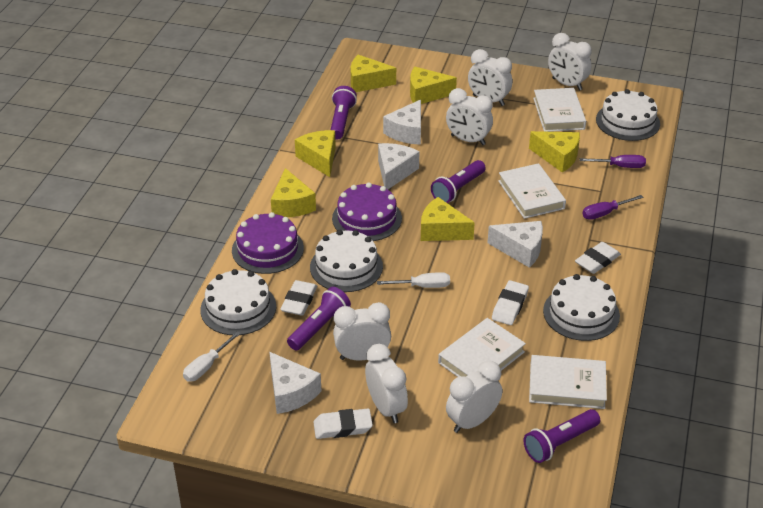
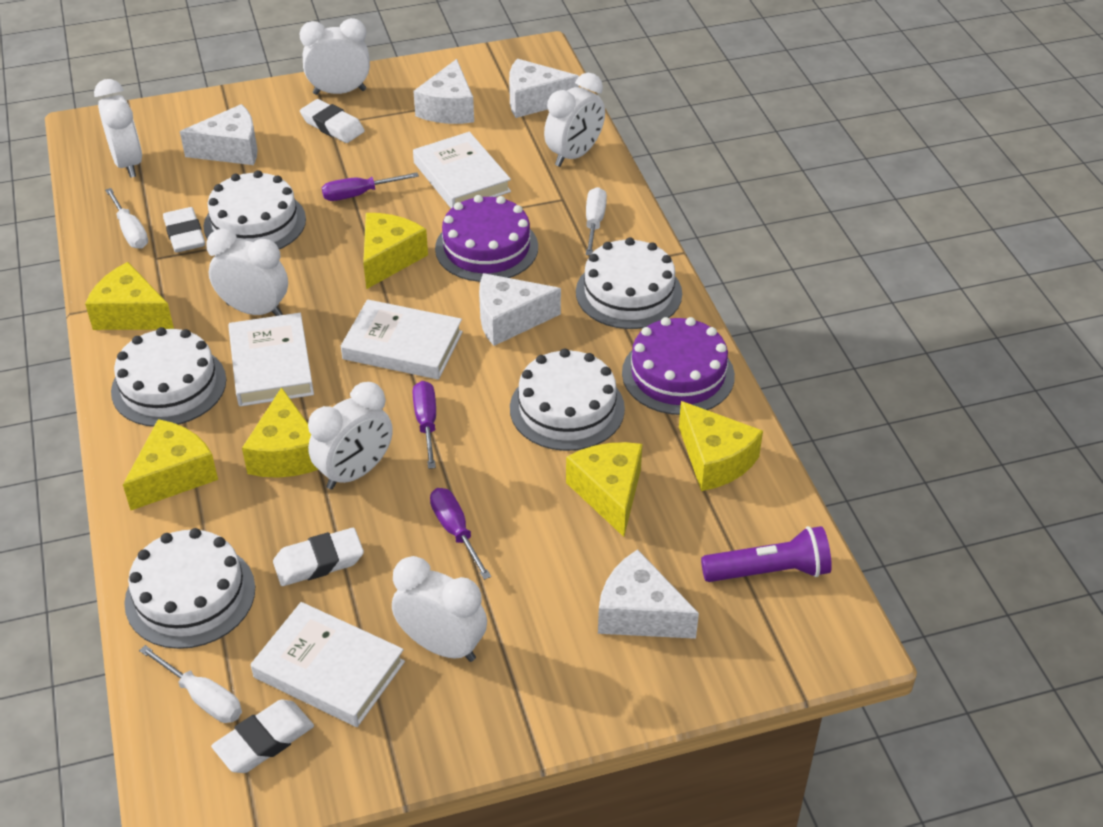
purple flashlight: [287,287,351,350] [331,86,357,140] [431,160,486,203] [523,409,600,463] = 4 -> [701,526,832,582] = 1
purple screwdriver: [580,155,646,168] [582,195,644,220] = 2 -> [322,172,419,201] [413,381,436,469] [430,488,491,580] = 3
white cake: [200,269,276,335] [310,230,383,292] [543,274,620,341] [596,89,660,141] = 4 -> [111,327,226,427] [124,528,255,649] [203,170,306,249] [510,348,625,451] [576,237,682,329] = 5
white cheese: [269,352,321,414] [378,143,420,189] [383,100,421,145] [487,221,543,268] = 4 -> [180,104,257,165] [413,59,474,124] [479,273,561,346] [509,59,579,118] [598,550,699,639] = 5
white screwdriver: [183,331,241,382] [377,272,450,288] = 2 -> [105,188,148,249] [139,645,242,723] [586,187,607,255] = 3

